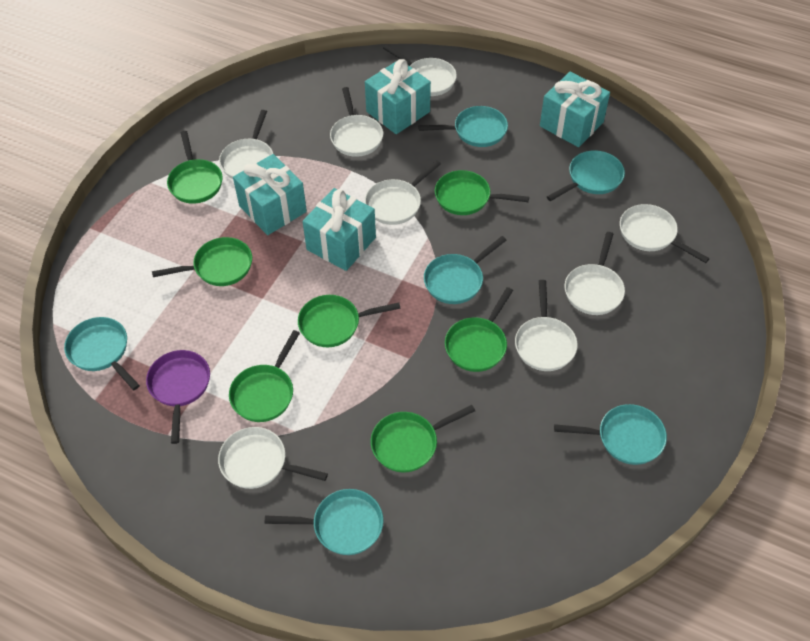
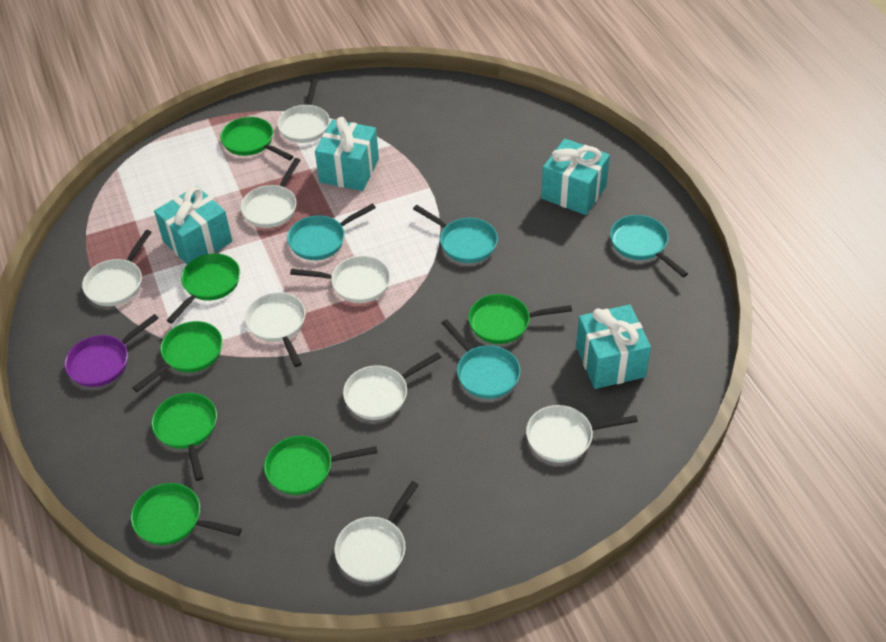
turquoise pan: [64,317,140,390] [264,489,383,555] [418,106,508,147] [424,236,507,304] [547,150,625,201] [554,404,667,465] = 6 -> [287,203,376,260] [413,205,498,263] [442,319,520,399] [610,215,688,277] = 4

